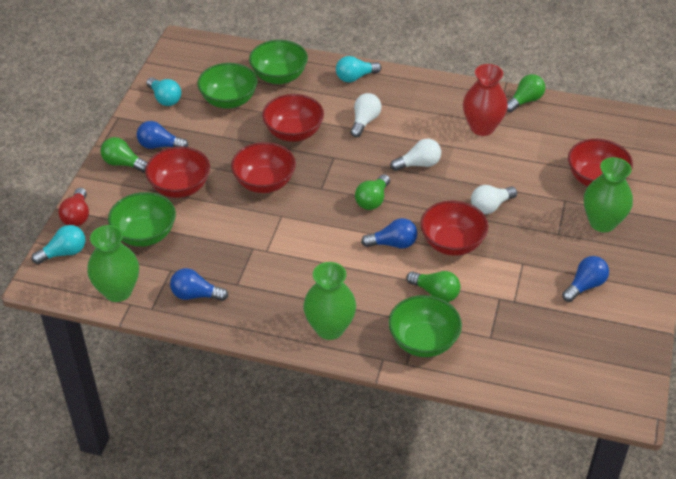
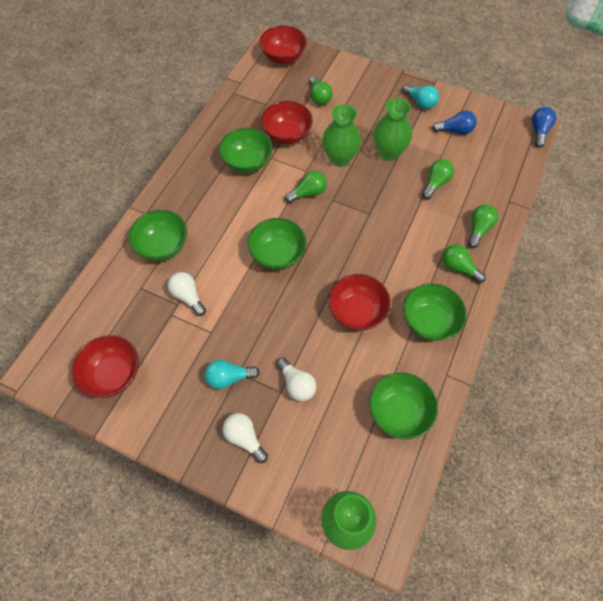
blue light bulb: [137,121,188,149] [170,268,228,301] [361,218,417,249] [562,256,609,302] = 4 -> [432,111,477,135] [531,107,556,148] = 2
green bowl: [108,192,176,247] [197,63,258,109] [249,40,308,84] [388,295,462,357] = 4 -> [128,210,187,261] [219,128,272,173] [247,218,306,270] [369,372,438,440] [403,283,467,341] = 5
green light bulb: [100,137,148,173] [355,174,390,210] [406,271,461,302] [507,74,545,112] = 4 -> [285,171,327,203] [309,76,333,105] [422,159,454,199] [442,244,486,283] [468,204,498,248] = 5
red bowl: [145,147,210,198] [231,142,296,193] [262,94,324,142] [420,201,488,256] [568,139,633,187] = 5 -> [71,335,139,398] [259,25,307,64] [261,101,313,144] [328,274,391,331] = 4
red light bulb: [58,188,89,226] = 1 -> none = 0
red vase: [463,64,508,136] = 1 -> none = 0
turquoise light bulb: [32,225,86,264] [146,77,181,106] [336,56,381,82] = 3 -> [205,360,260,389] [403,84,439,109] = 2

